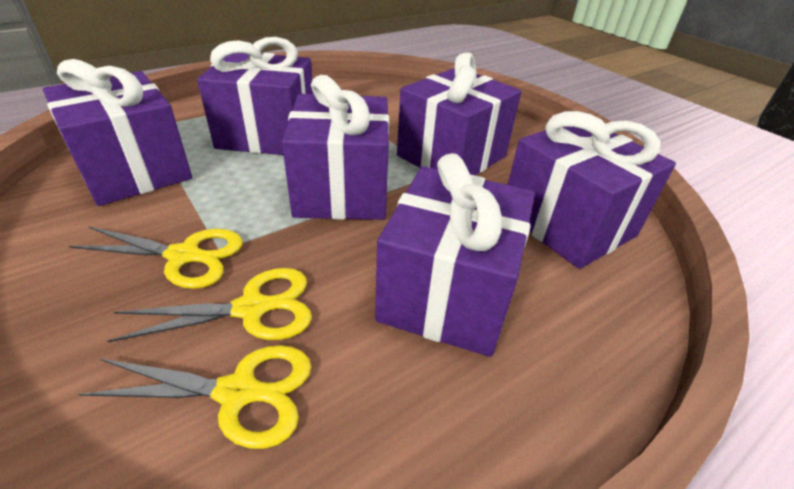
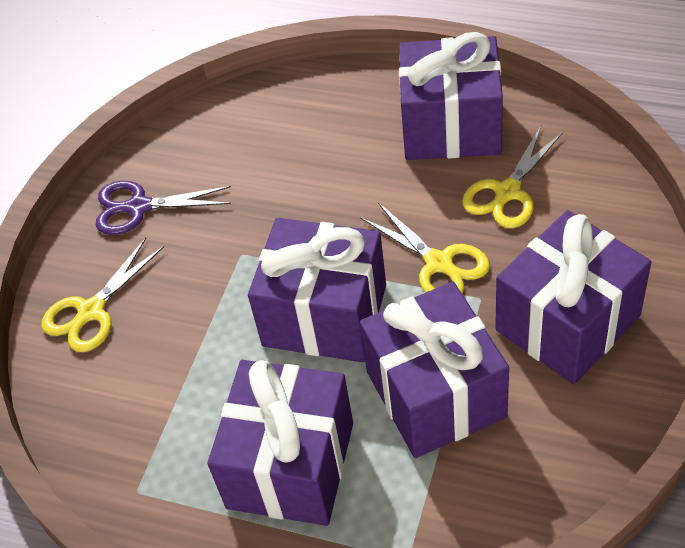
purple gift: [43,59,192,206] [197,37,313,155] [282,75,389,220] [375,153,535,357] [397,53,522,175] [508,111,676,269] = 6 -> [207,360,353,526] [248,218,386,362] [360,282,509,458] [399,32,503,160] [495,210,651,384] = 5
purple scissors: none = 0 -> [96,181,231,235] = 1

